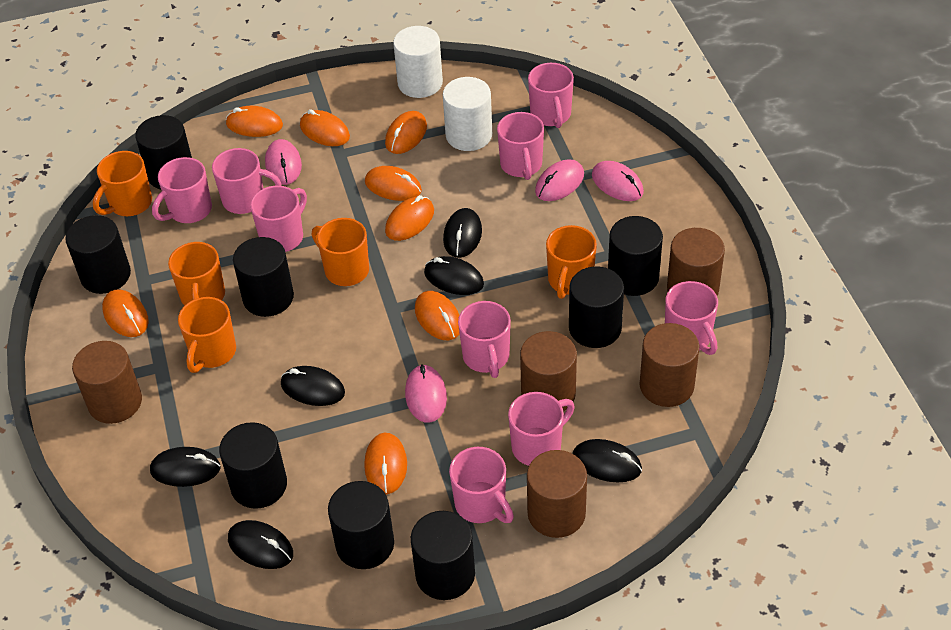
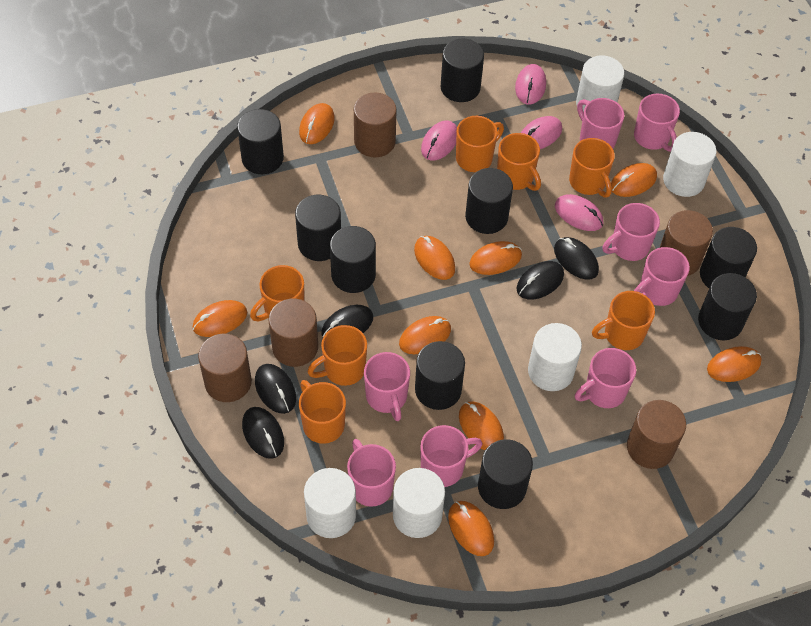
black cylinder: [65,215,131,294] [135,115,192,189] [219,422,287,509] [233,237,294,317] [328,481,394,569] [411,511,475,600] [569,266,624,348] [608,216,663,296] = 8 -> [237,109,284,174] [295,195,341,261] [330,226,376,293] [415,341,465,410] [441,39,484,102] [465,168,513,234] [478,439,533,509] [698,273,757,340] [700,227,757,288] = 9
black mouse: [150,447,221,487] [228,520,293,569] [281,366,345,406] [424,256,484,295] [443,208,482,258] [573,439,642,482] = 6 -> [242,407,284,459] [255,364,296,414] [321,305,373,337] [517,261,564,300] [554,237,599,280] = 5
orange mouse: [102,290,149,337] [226,106,283,137] [300,109,350,146] [364,433,407,494] [365,166,422,201] [385,111,427,154] [385,195,434,241] [415,291,460,340] = 8 -> [193,300,247,337] [299,103,335,144] [399,316,451,354] [414,236,455,280] [448,501,494,556] [459,401,504,450] [469,241,522,275] [611,163,657,197] [707,346,762,382] = 9
orange mug: [93,151,152,216] [168,242,225,306] [178,297,236,373] [312,218,369,286] [546,225,597,299] = 5 -> [250,265,304,321] [299,380,346,444] [307,325,367,386] [456,116,504,172] [497,133,541,191] [569,138,615,198] [592,291,655,350] = 7
pink mug: [152,157,212,223] [212,148,281,214] [250,186,307,252] [449,447,514,523] [458,301,511,378] [497,112,544,180] [508,392,575,466] [528,63,574,128] [665,281,718,355] = 9 -> [347,439,396,507] [364,352,410,421] [420,425,483,487] [575,348,636,408] [577,98,624,149] [603,203,660,261] [634,94,680,152] [634,247,690,306] = 8
white cylinder: [393,26,443,98] [443,77,492,151] = 2 -> [304,468,356,538] [393,468,445,538] [528,323,582,391] [576,56,624,112] [663,132,716,197] = 5

